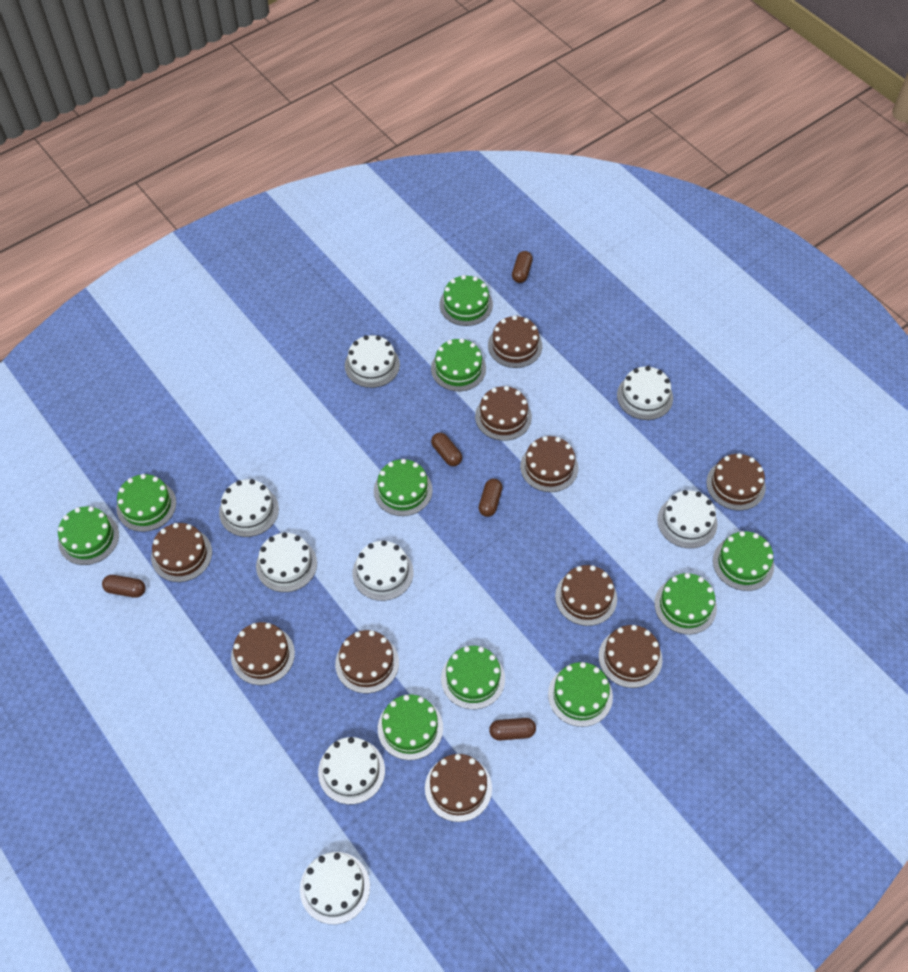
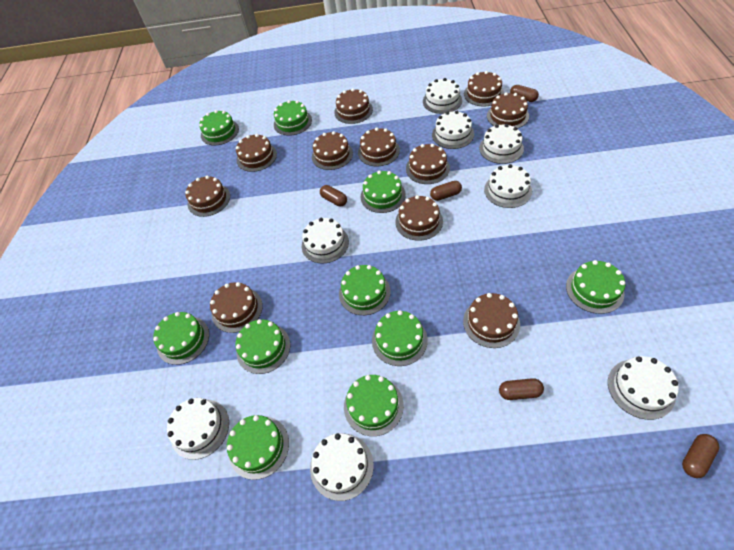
brown cake: [151,523,212,582] [231,622,295,685] [335,630,399,693] [425,754,492,822] [475,386,532,441] [488,315,542,368] [520,436,578,492] [555,565,617,626] [599,625,662,688] [706,453,766,510] = 10 -> [185,176,230,217] [210,282,263,333] [236,134,277,172] [312,131,353,170] [334,88,373,124] [358,128,400,166] [395,195,443,241] [406,144,450,184] [463,293,520,348] [464,71,504,107] [487,92,529,129] = 11

